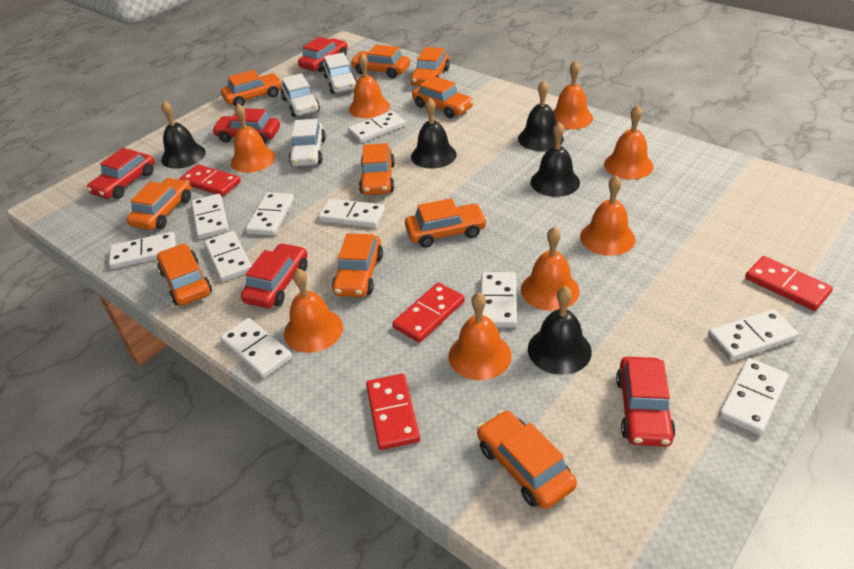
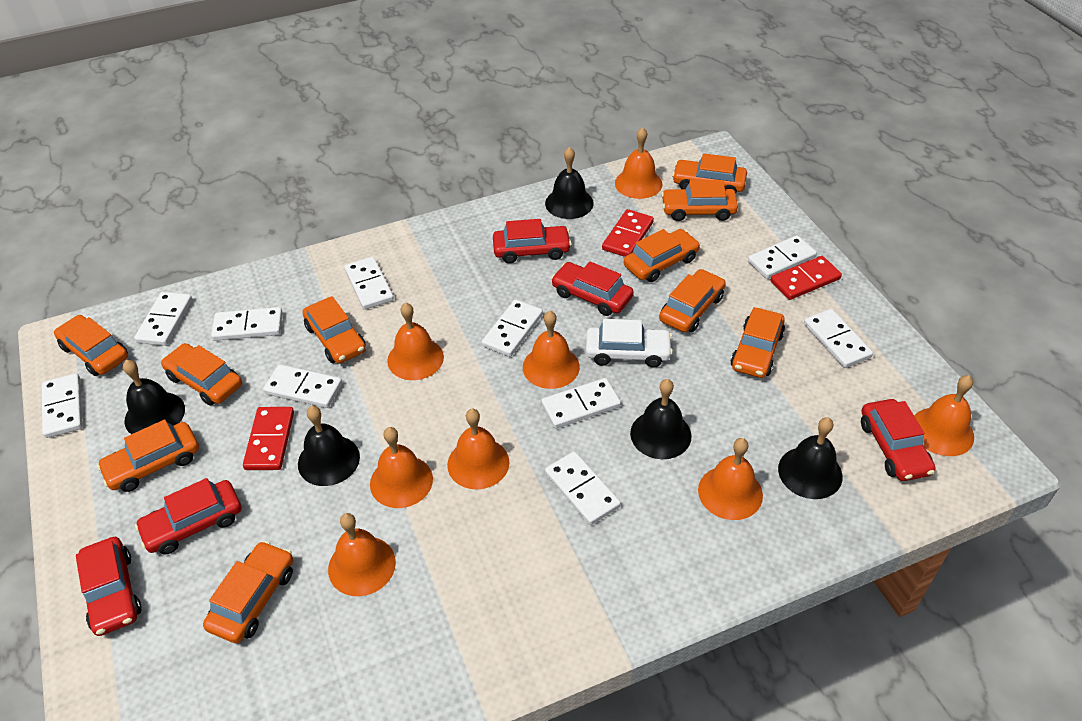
red domino: [180,164,241,196] [366,374,420,450] [392,283,465,343] [745,256,833,311] = 4 -> [243,407,294,470] [602,209,654,257] [770,256,842,300] = 3
white car: [281,74,320,117] [289,119,326,166] [322,53,357,94] = 3 -> [586,319,673,368] = 1

